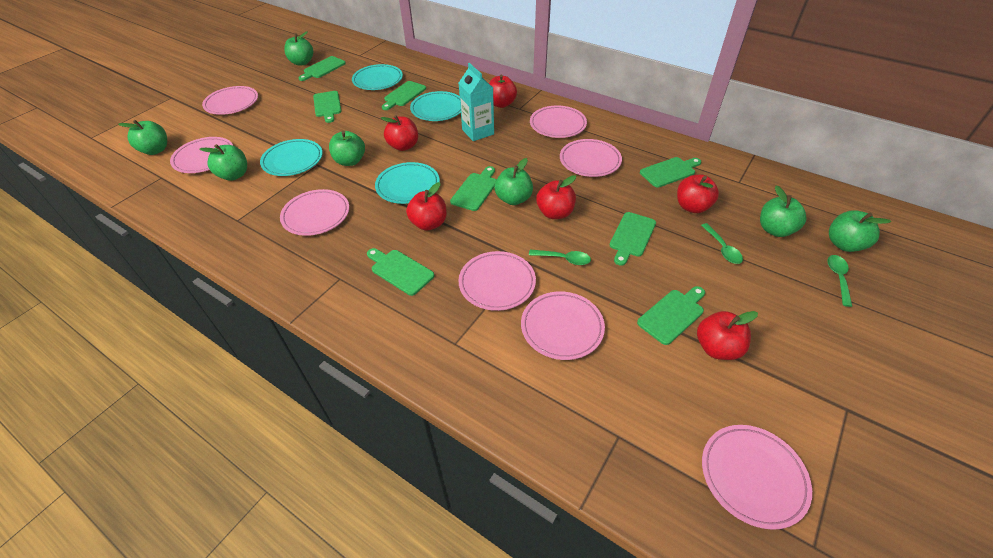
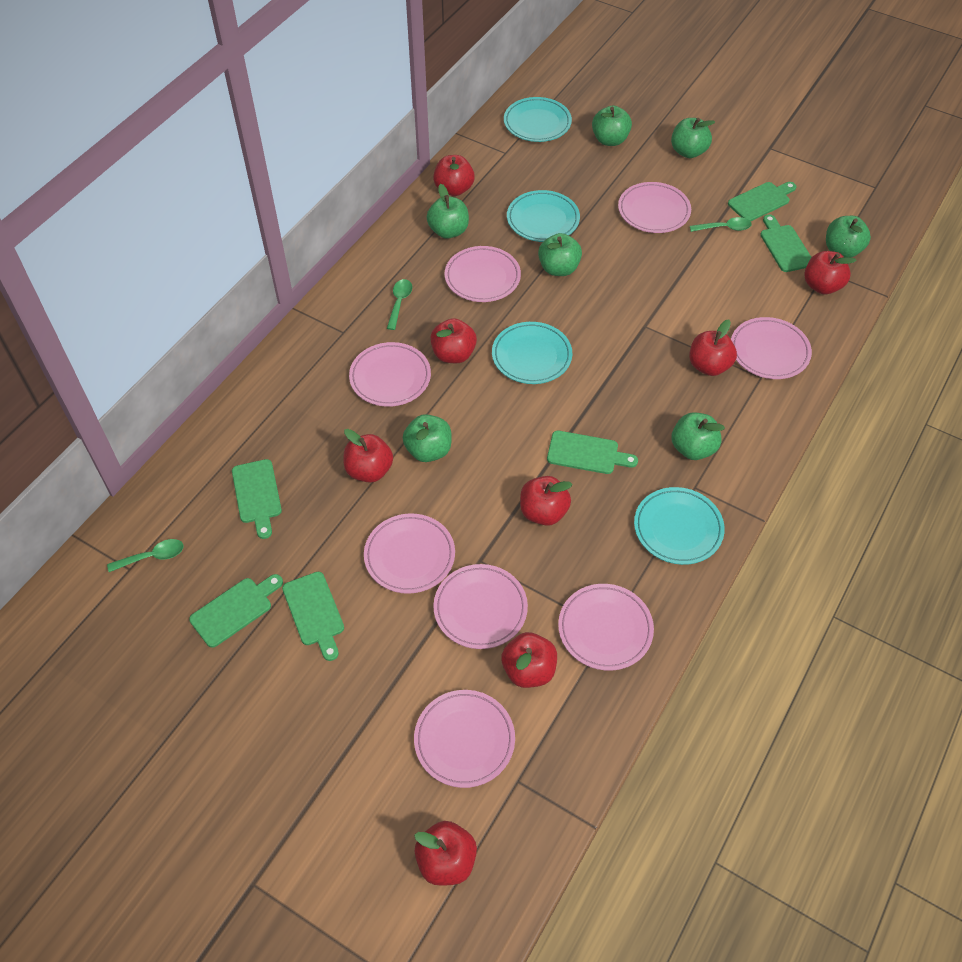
green cutting board: [298,56,346,81] [313,91,341,123] [367,248,434,296] [382,81,426,110] [450,166,496,211] [609,212,656,266] [637,286,705,345] [640,157,701,188] = 8 -> [189,574,283,648] [232,459,282,539] [282,572,344,661] [547,431,638,474] [728,182,796,221] [760,214,812,272] = 6
red apple: [381,115,418,151] [406,182,447,230] [489,74,517,108] [536,175,576,219] [677,175,719,213] [697,311,758,360] = 6 -> [344,429,393,483] [414,821,477,886] [430,318,477,363] [433,155,475,196] [501,632,557,688] [520,476,573,526] [689,320,737,376] [804,251,857,294] = 8
turquoise carton: [459,63,494,141] = 1 -> none = 0

